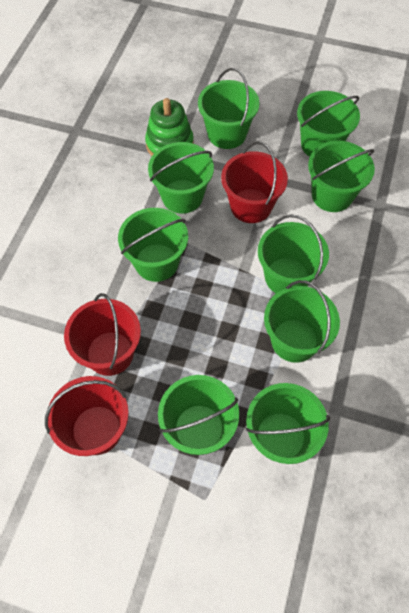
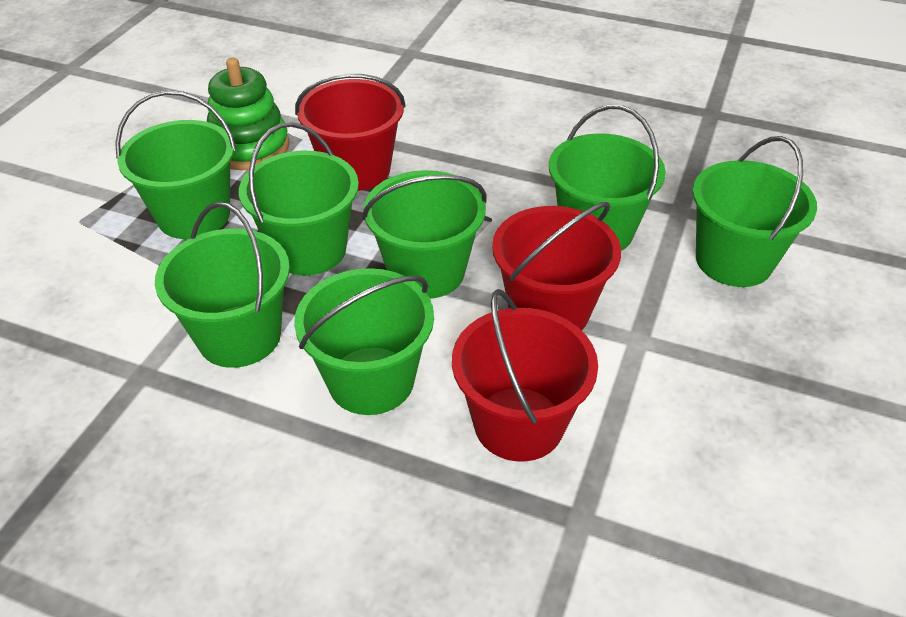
green bucket: [118,208,188,282] [148,142,214,214] [158,375,239,455] [198,68,260,149] [246,383,330,464] [258,215,329,293] [264,280,340,363] [297,91,360,157] [308,141,375,212] = 9 -> [115,90,236,239] [155,202,290,368] [239,122,359,275] [294,268,434,415] [362,170,486,299] [549,105,666,251] [692,136,817,287] = 7

